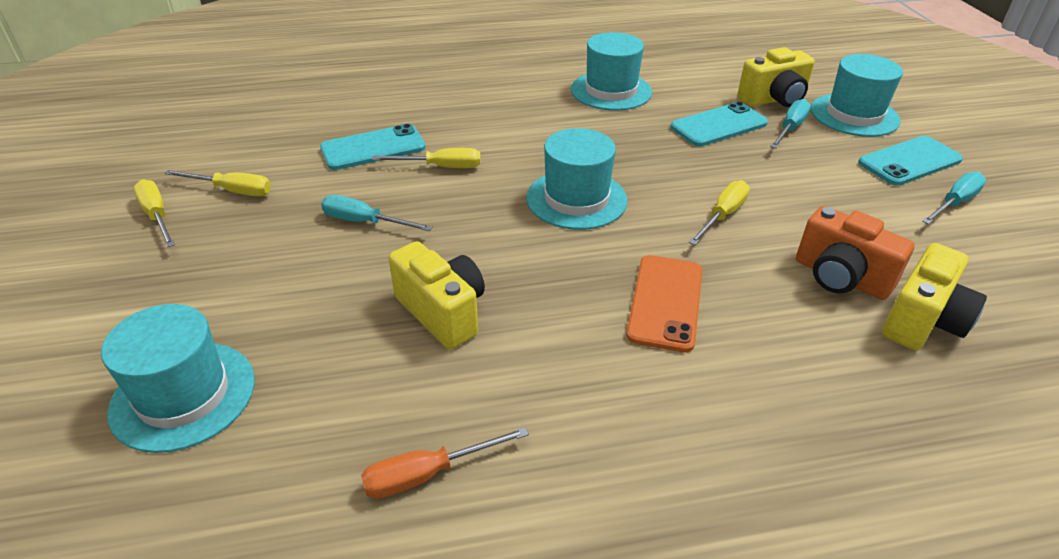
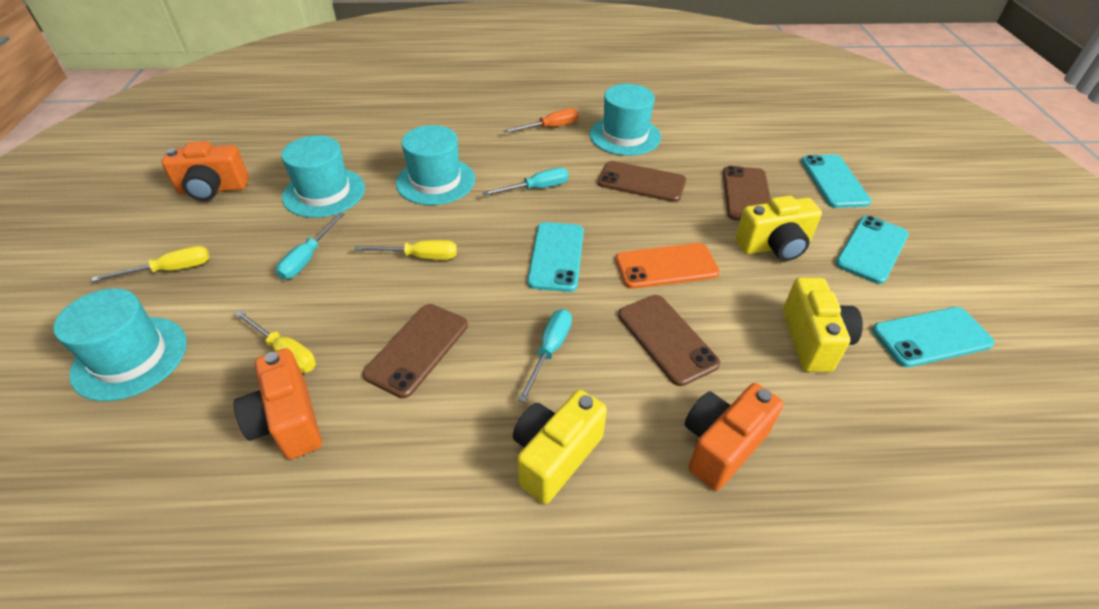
brown phone: none = 0 -> [362,304,468,398] [598,161,686,202] [618,295,720,386] [723,166,771,221] = 4
orange camera: [796,206,915,300] = 1 -> [162,141,249,201] [234,348,322,460] [685,383,783,491] = 3
turquoise phone: [320,124,426,170] [670,102,768,147] [858,136,963,186] = 3 -> [527,222,584,292] [801,155,871,208] [835,216,909,284] [872,307,995,367] = 4
yellow screwdriver: [133,179,175,248] [164,170,271,196] [372,148,481,168] [689,180,750,245] = 4 -> [92,246,210,282] [235,310,316,373] [354,240,457,260] = 3

